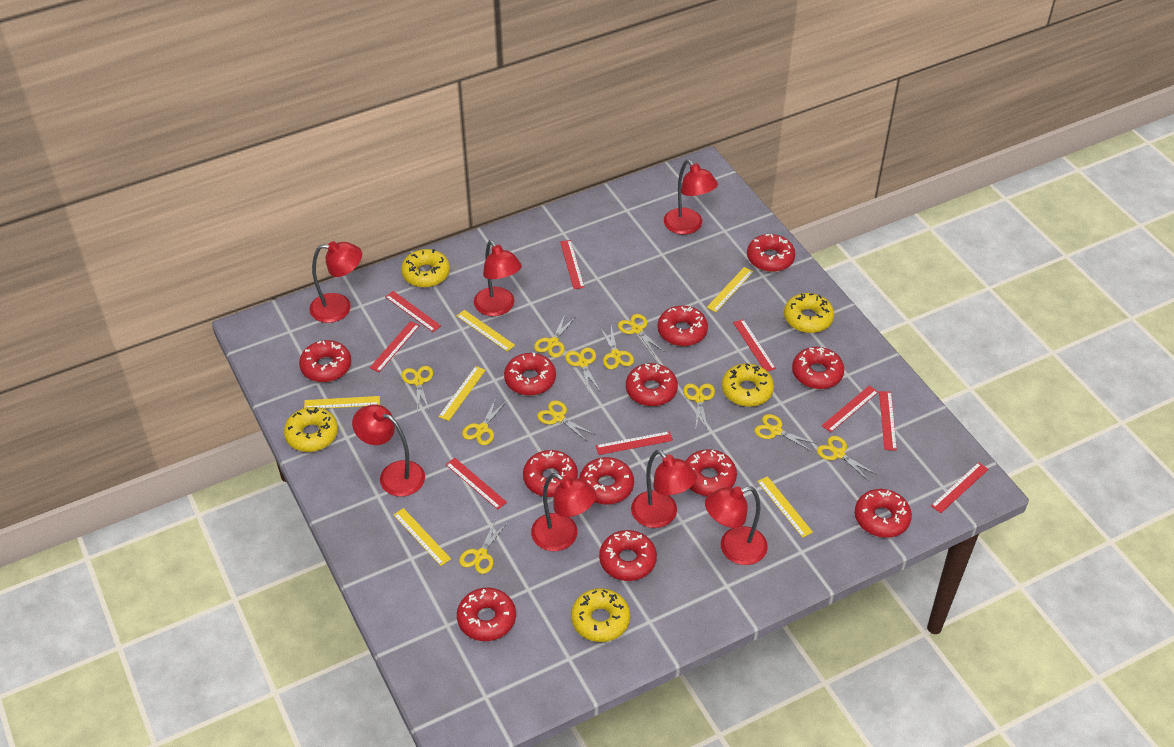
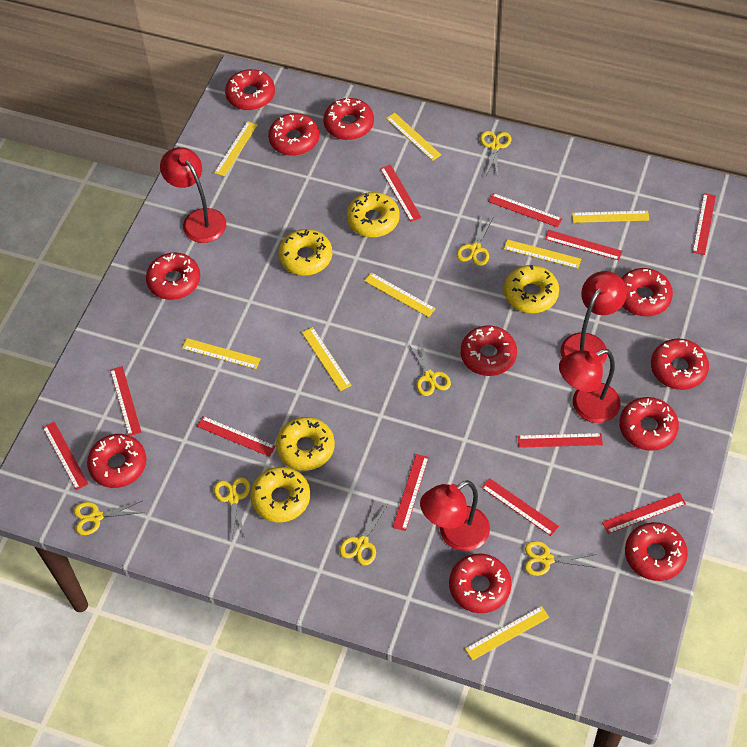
red donut: [299,340,351,382] [457,588,516,641] [504,353,556,396] [523,450,578,497] [579,457,634,504] [599,530,657,581] [626,363,678,406] [657,306,708,346] [685,449,737,496] [747,234,795,272] [792,347,844,389] [855,489,912,538] = 12 -> [87,434,146,488] [146,252,200,300] [225,69,275,110] [268,113,319,156] [323,98,374,140] [449,554,512,613] [461,326,517,376] [619,397,679,451] [622,268,673,316] [625,522,688,581] [651,338,709,390] = 11
red lamp: [309,241,362,323] [352,404,425,497] [474,240,522,316] [531,473,596,551] [631,450,697,528] [664,160,718,235] [705,486,768,565] = 7 -> [160,147,226,243] [420,480,490,551] [559,349,621,423] [560,271,627,365] = 4
red ruler: [370,321,420,372] [385,291,441,332] [446,458,507,509] [560,240,585,289] [596,431,673,455] [733,319,776,372] [821,386,878,432] [879,391,897,451] [931,462,989,513] = 9 -> [43,421,88,490] [110,366,141,436] [197,416,276,457] [380,165,422,222] [393,454,429,531] [481,478,559,536] [488,193,562,227] [518,433,603,448] [545,230,622,260] [602,493,686,534] [692,193,716,255] = 11
yellow ruler: [304,396,380,409] [393,508,451,566] [438,366,486,421] [457,310,515,352] [707,267,753,312] [757,476,813,538] = 6 -> [182,338,261,369] [214,121,257,177] [302,327,352,391] [365,273,436,317] [386,113,441,161] [465,606,549,661] [504,239,581,269] [572,211,649,223] = 8
yellow scissors: [402,366,433,412] [459,521,507,574] [462,398,507,445] [534,315,574,358] [537,400,595,441] [565,347,600,391] [600,326,634,370] [618,314,665,356] [683,384,715,430] [754,414,817,452] [817,436,876,481] = 11 -> [74,501,144,535] [214,477,250,539] [339,501,388,565] [408,339,451,396] [457,215,493,266] [480,131,511,177] [525,541,597,576] = 7

